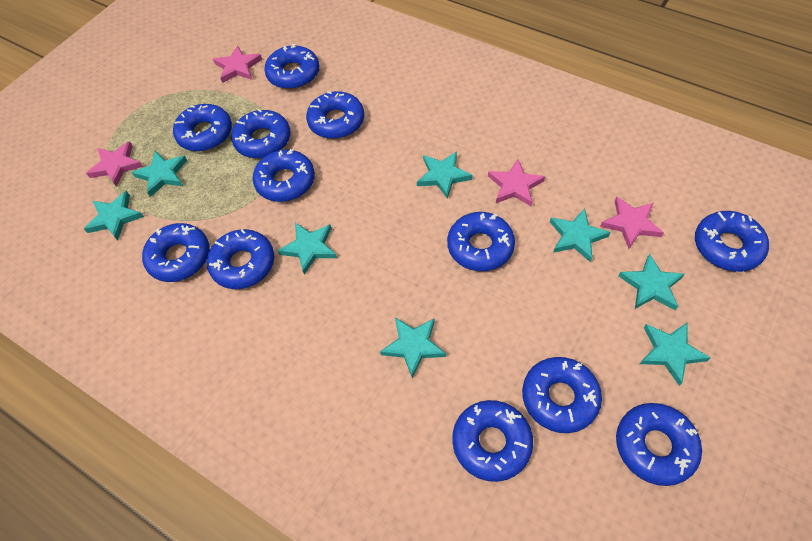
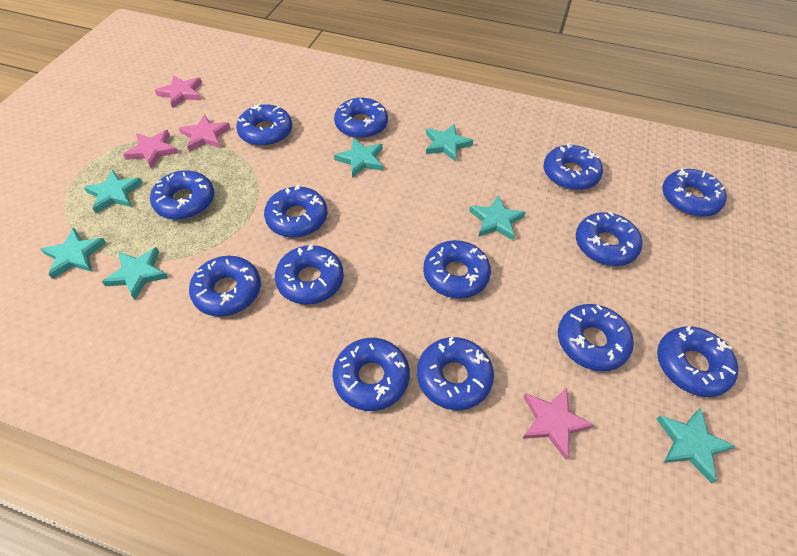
blue donut: [142,223,210,282] [173,104,232,151] [207,229,274,289] [231,109,291,158] [253,149,315,202] [264,44,319,89] [306,91,364,139] [447,212,515,271] [452,400,533,482] [522,357,602,433] [616,403,702,486] [695,211,769,272] = 12 -> [150,170,214,220] [189,256,261,317] [236,103,292,146] [264,185,327,238] [275,244,344,305] [333,338,410,411] [334,98,388,139] [417,337,494,410] [423,240,491,298] [543,143,603,190] [558,304,634,371] [576,212,642,266] [657,326,738,397] [662,168,727,217] = 14
turquoise star: [84,191,144,241] [132,151,187,197] [277,223,337,275] [380,317,446,378] [417,151,472,199] [550,208,611,262] [618,254,684,310] [640,323,711,386] = 8 -> [41,228,106,279] [83,170,143,213] [102,247,168,300] [334,138,383,178] [426,124,473,162] [469,195,526,240] [657,408,735,483] = 7

